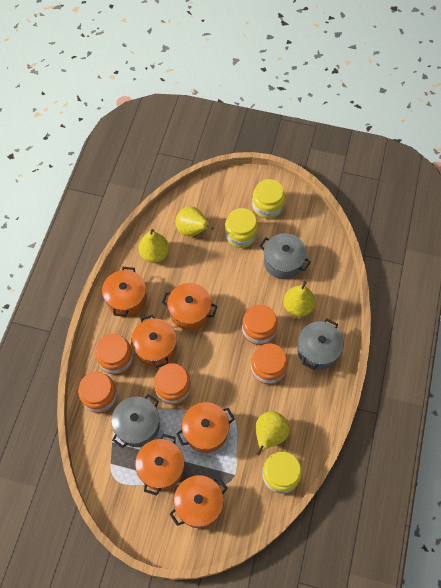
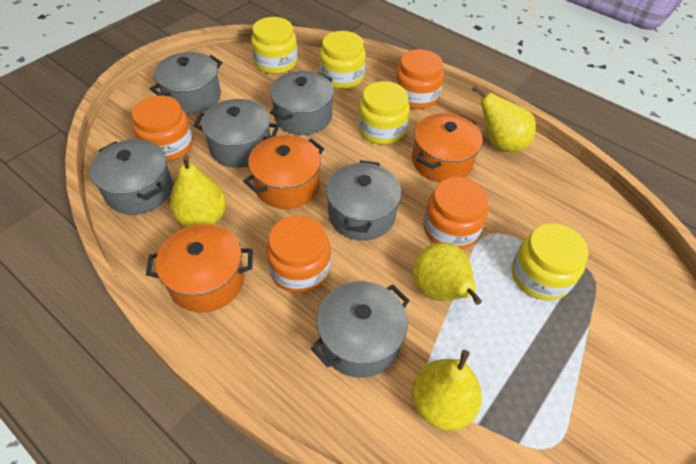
grey pot: [111,394,160,448] [259,233,311,279] [297,319,344,370] = 3 -> [90,139,173,215] [150,52,222,114] [193,99,279,168] [270,71,334,135] [311,281,410,378] [326,160,401,241] = 6
orange jar: [78,372,117,413] [95,334,133,375] [154,363,191,404] [242,304,278,345] [251,343,288,384] = 5 -> [132,95,193,161] [266,215,331,293] [395,49,444,109] [423,177,488,250] = 4
orange pot: [102,267,147,317] [131,315,177,368] [135,434,184,496] [162,283,217,330] [170,475,228,528] [176,402,235,453] = 6 -> [146,224,253,313] [243,135,324,209] [412,113,483,182] = 3
yellow jar: [225,208,258,248] [252,179,285,219] [262,452,302,494] = 3 -> [251,17,298,74] [319,31,366,89] [358,81,410,145] [512,223,589,301] = 4

